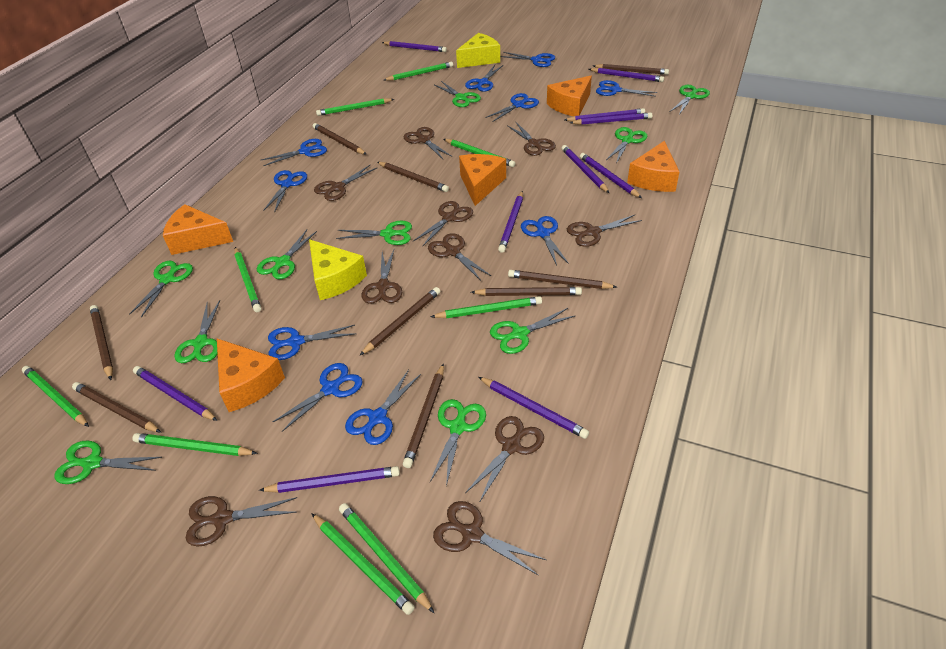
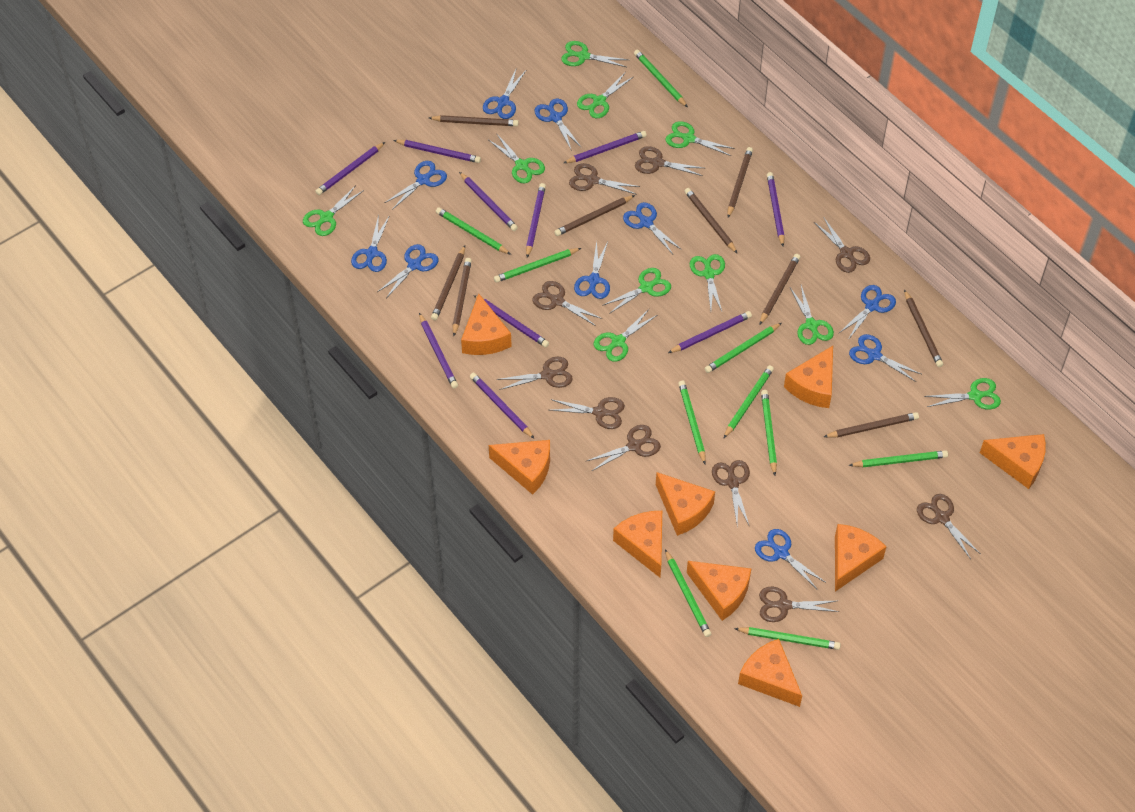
green pencil: [22,366,89,427] [132,433,258,456] [234,247,261,312] [311,513,415,615] [316,98,394,116] [339,503,434,613] [384,62,453,81] [431,296,542,318] [444,139,515,167] = 9 -> [436,207,511,255] [494,248,581,283] [634,50,688,107] [665,549,711,637] [678,381,706,464] [705,323,782,373] [723,365,774,439] [734,627,841,650] [761,390,777,476] [848,450,948,467] = 10
orange cheese: [163,204,233,255] [217,339,285,412] [459,154,506,206] [547,76,592,116] [627,141,679,192] = 5 -> [461,294,512,355] [489,440,550,495] [613,511,662,577] [656,472,715,536] [687,561,751,621] [738,639,802,707] [784,346,833,408] [835,524,886,591] [980,434,1046,489] = 9
yellow cheese: [309,239,367,300] [456,33,500,68] = 2 -> none = 0

